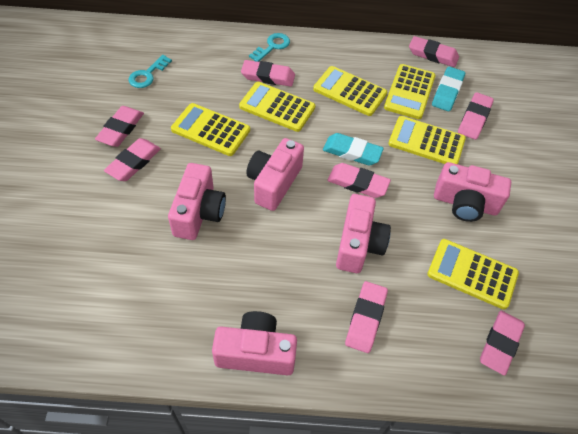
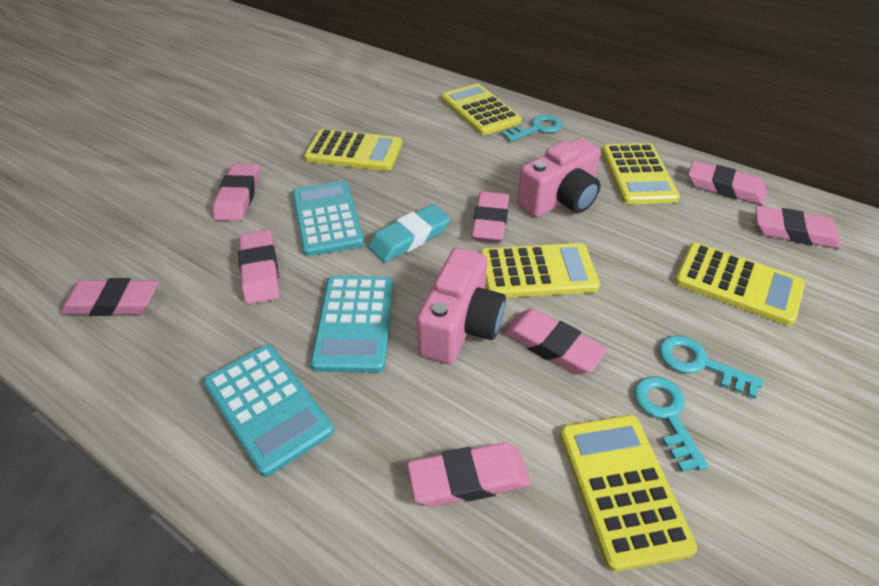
pink camera: [168,163,226,240] [212,311,297,375] [246,138,304,211] [336,194,391,273] [434,162,511,222] = 5 -> [417,248,506,364] [517,138,601,217] = 2
turquoise calculator: none = 0 -> [203,344,334,477] [292,181,365,256] [310,276,393,373] = 3
turquoise eraser: [323,133,384,166] [432,67,465,111] = 2 -> [368,204,451,262] = 1
turquoise key: [129,55,172,88] [249,33,290,62] = 2 -> [501,115,563,142] [634,376,709,472] [659,335,763,399] = 3

